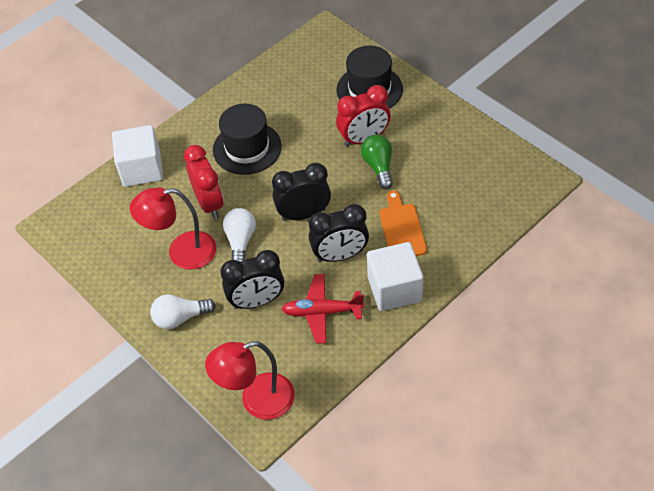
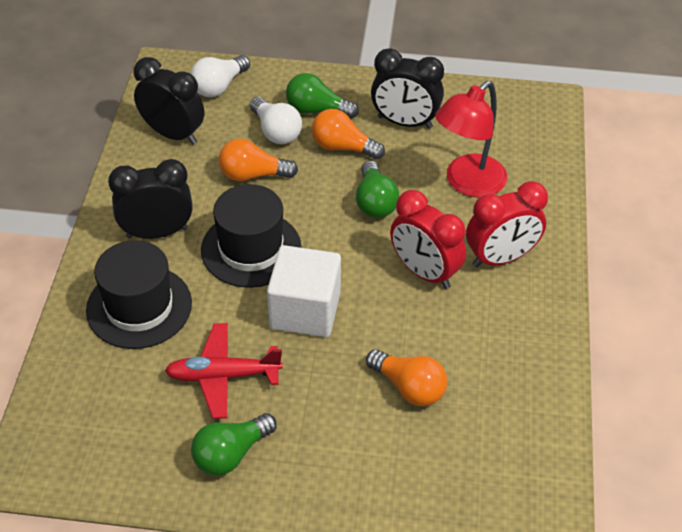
green light bulb: [361,135,393,189] = 1 -> [191,413,277,476] [286,73,359,119] [356,160,400,218] = 3
orange cutting board: [379,190,427,256] = 1 -> none = 0
orange light bulb: none = 0 -> [219,139,298,181] [312,109,385,160] [366,349,447,406] = 3
red lamp: [130,187,216,270] [205,341,295,420] = 2 -> [435,81,507,198] = 1
white cube: [112,125,163,187] [367,242,423,311] = 2 -> [267,245,341,337] = 1

